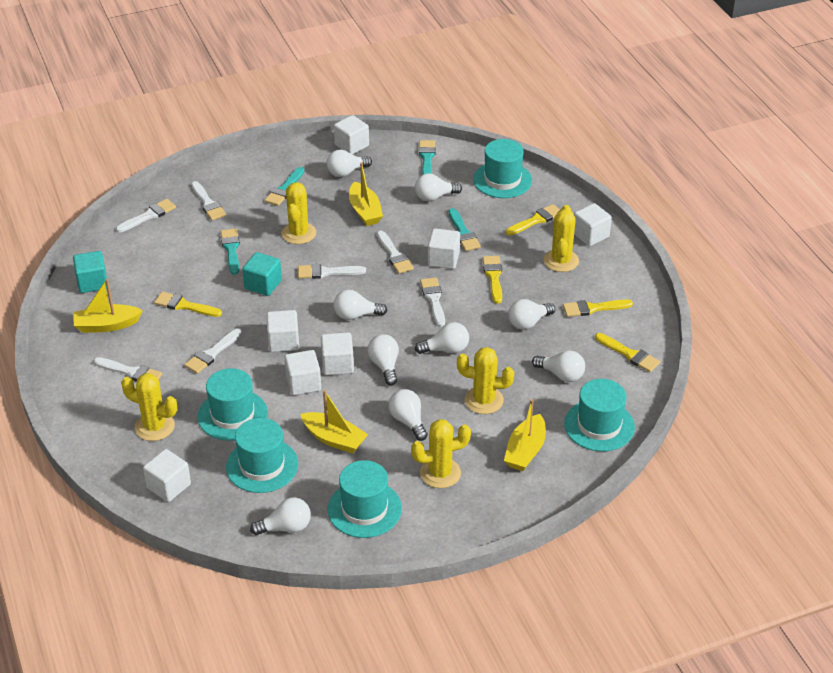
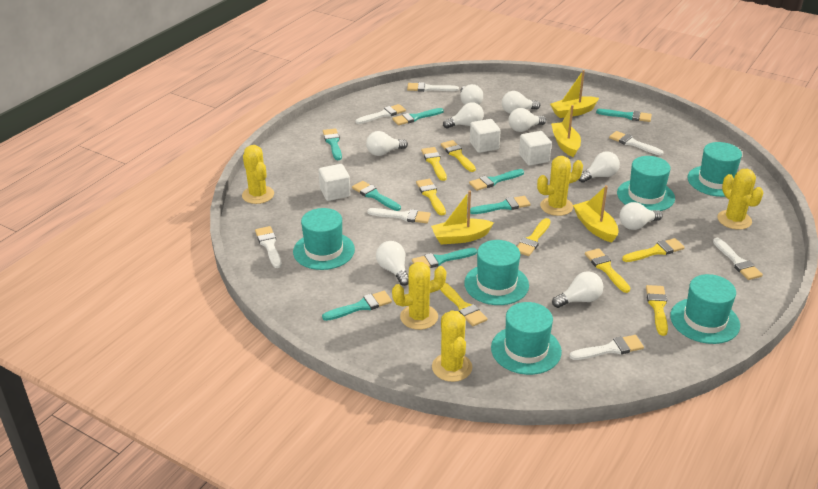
turquoise brush: [221,229,240,275] [265,167,304,206] [419,140,435,175] [449,208,481,251] = 4 -> [322,291,392,321] [323,128,342,160] [352,181,401,211] [392,108,444,125] [412,248,477,268] [469,169,524,191] [470,196,531,214] [596,109,652,122] = 8
turquoise cube: [73,251,107,293] [242,252,282,296] = 2 -> none = 0
turquoise hat: [198,368,268,441] [226,418,298,493] [328,460,402,538] [473,139,532,198] [564,379,635,451] = 5 -> [293,208,355,270] [464,240,529,305] [491,302,562,375] [617,156,675,211] [670,274,740,344] [687,142,742,197] = 6
white cube: [143,449,191,502] [266,310,299,352] [285,350,321,395] [321,332,354,375] [334,115,369,154] [428,228,460,269] [574,203,612,246] = 7 -> [319,164,351,201] [470,119,501,153] [519,131,552,166] = 3
yellow brush: [154,292,222,317] [483,256,502,304] [506,204,560,235] [563,299,633,317] [595,333,660,372] = 5 -> [416,179,446,215] [421,147,447,181] [440,283,487,326] [441,140,476,172] [517,218,551,256] [585,248,630,293] [622,238,685,262] [646,285,668,336] = 8

